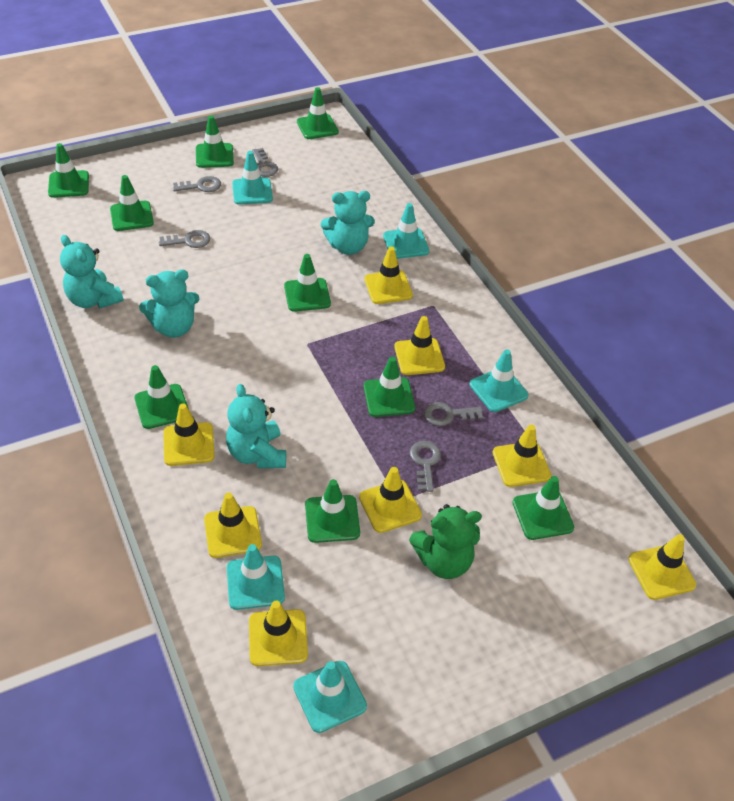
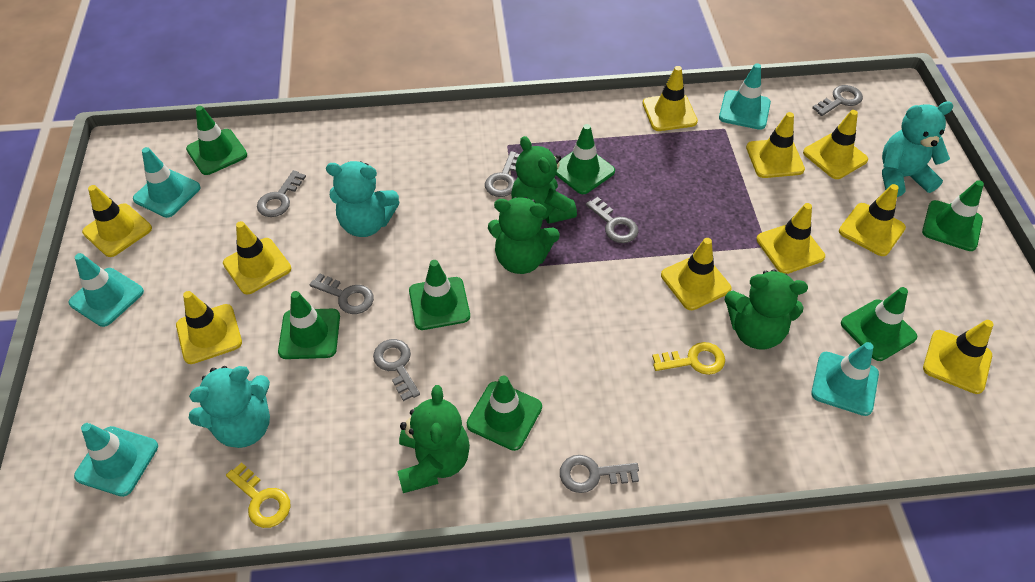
green teddy bear: [409,504,482,579] = 1 -> [397,385,470,493] [488,197,560,274] [511,136,577,224] [725,269,808,350] = 4
green traffic cone: [48,143,89,198] [110,175,154,231] [134,365,189,429] [196,115,234,168] [284,254,331,312] [297,87,339,139] [305,479,360,543] [364,357,415,417] [513,476,574,540] = 9 -> [186,106,247,175] [278,291,340,359] [409,260,470,330] [467,375,542,451] [556,124,615,194] [841,287,918,361] [922,180,984,251] = 7
grey key: [159,230,210,248] [173,176,221,192] [252,148,278,177] [410,441,441,492] [424,402,483,426] = 5 -> [257,170,306,217] [310,273,374,314] [373,339,420,401] [485,151,520,197] [560,455,639,493] [586,197,639,243] [812,85,863,116] = 7
turquoise teddy bear: [60,235,124,308] [139,269,199,338] [226,384,286,468] [321,191,375,255] = 4 -> [189,366,270,448] [326,161,400,237] [882,101,953,197] = 3
yellow key: none = 0 -> [226,462,291,528] [652,342,725,375] = 2
yellow traffic cone: [163,403,215,466] [204,492,262,558] [249,601,308,666] [359,467,422,533] [364,246,413,304] [394,316,445,375] [493,424,551,487] [628,534,696,600] = 8 -> [82,185,152,257] [176,291,242,364] [223,221,291,294] [642,66,698,131] [661,238,731,310] [746,112,805,178] [756,203,825,274] [803,110,868,179] [839,184,906,256] [923,320,994,394] = 10

